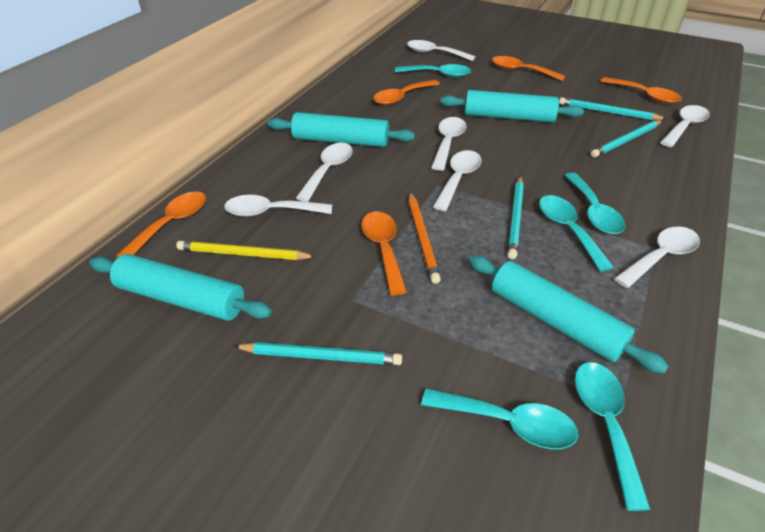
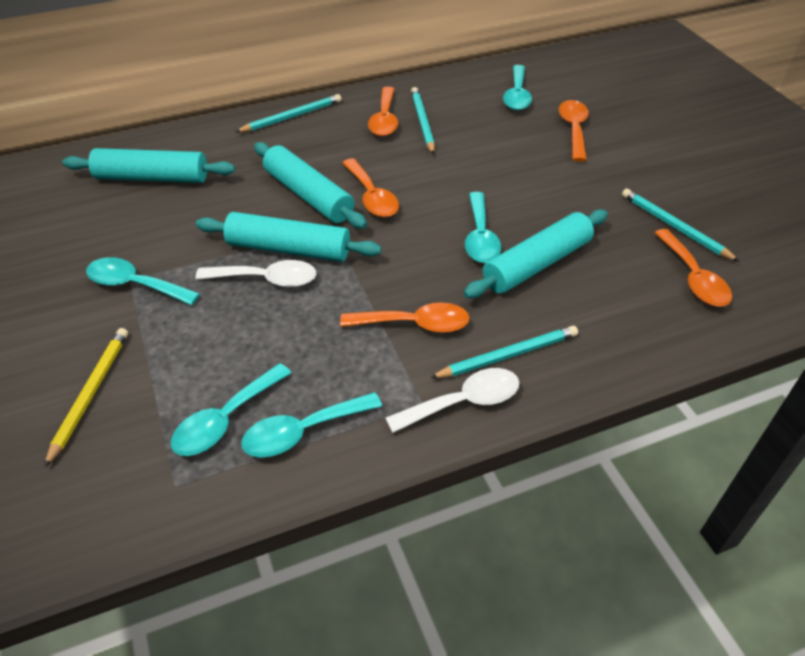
orange pencil: [409,192,441,284] = 1 -> none = 0
white spoon: [224,195,332,217] [296,143,353,202] [407,40,476,61] [431,117,467,171] [433,150,482,211] [614,227,700,288] [660,105,710,147] = 7 -> [195,260,317,287] [386,368,520,433] = 2

